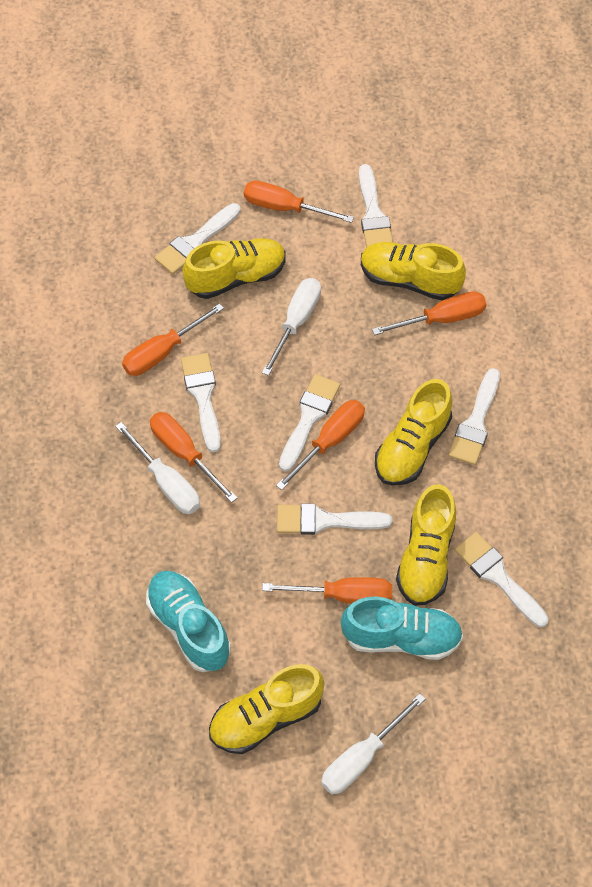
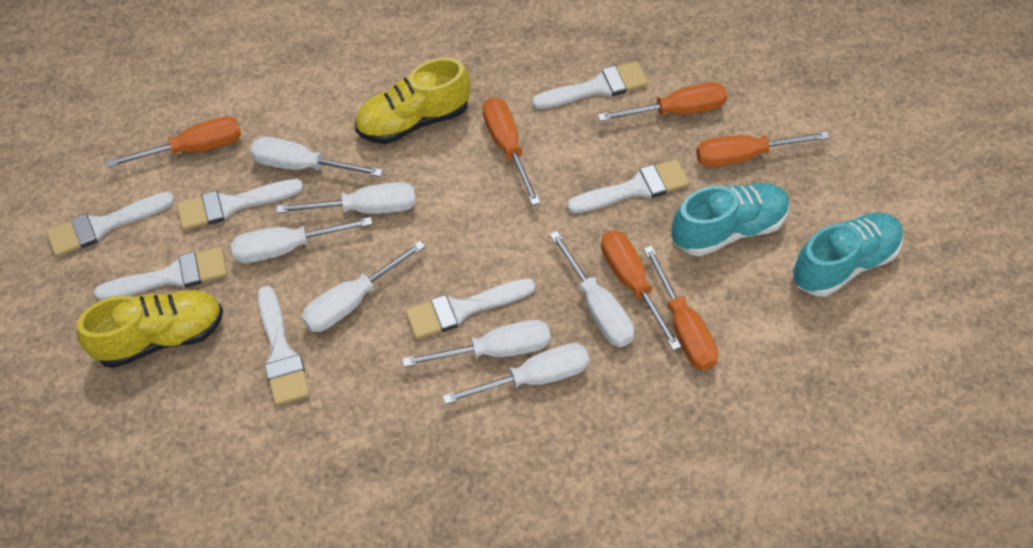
white screwdriver: [115,422,200,514] [262,278,321,376] [321,693,425,794] = 3 -> [231,217,373,263] [250,137,383,177] [276,182,416,214] [302,241,425,332] [402,320,551,367] [442,343,589,405] [549,231,634,347] = 7
yellow shoe: [182,238,285,299] [209,664,325,754] [361,242,466,300] [375,379,452,486] [396,484,456,606] = 5 -> [77,290,223,368] [355,57,470,144] = 2

